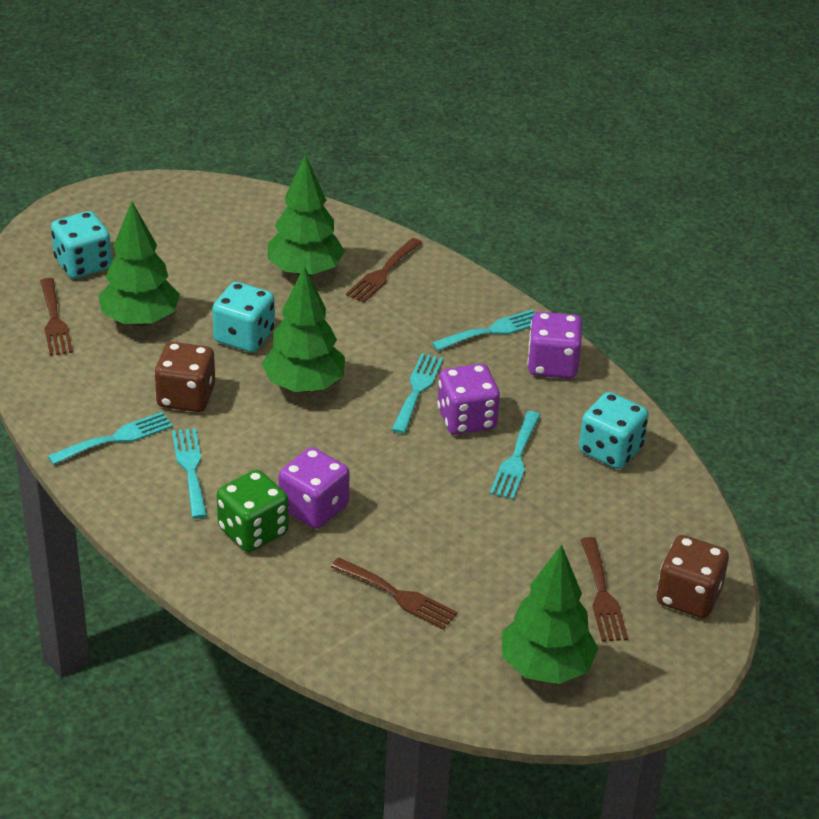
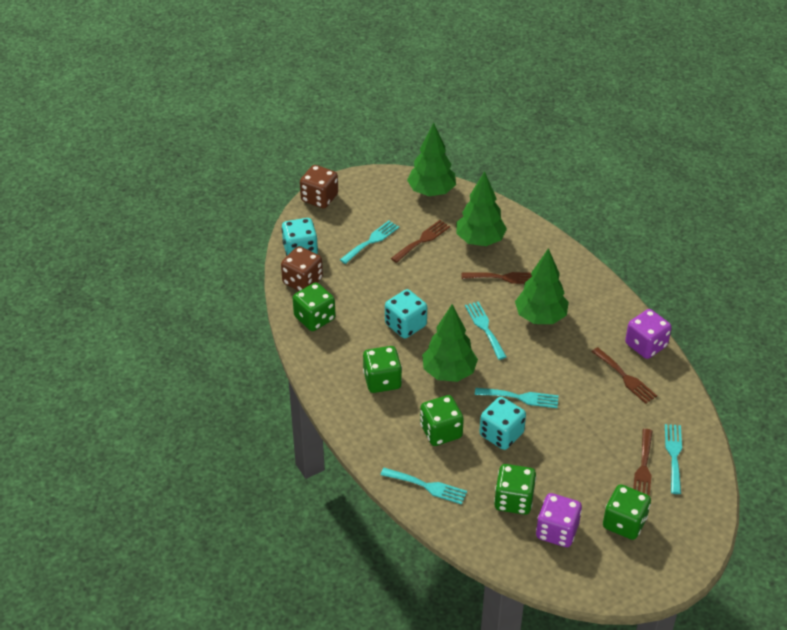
green dice: [217,470,289,552] = 1 -> [293,282,336,331] [363,346,402,393] [420,395,464,446] [494,464,536,515] [603,484,651,540] = 5
purple dice: [278,447,350,529] [437,364,500,435] [527,312,582,379] = 3 -> [536,493,582,547] [625,309,672,359] = 2

